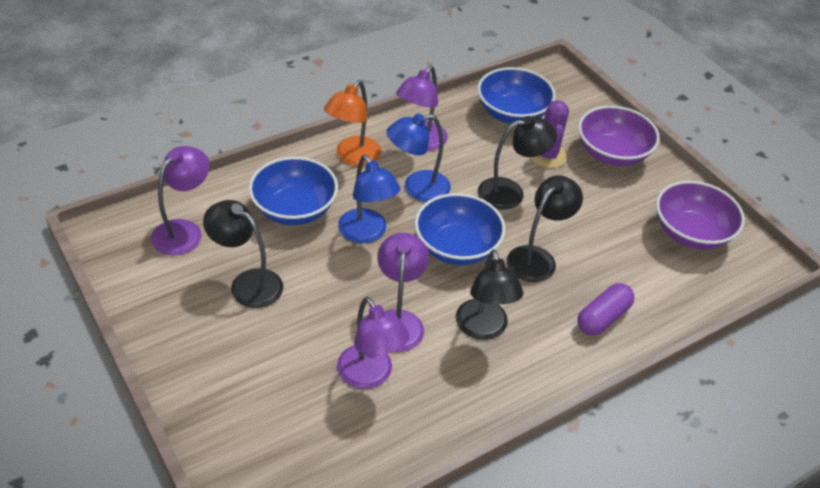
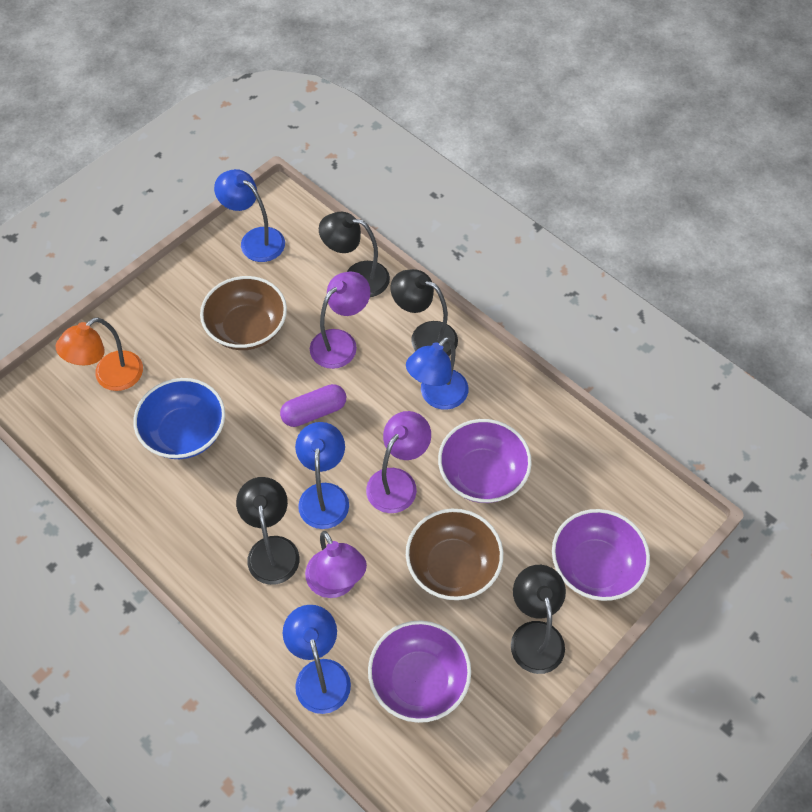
blue bowl: [249,157,338,225] [415,193,506,265] [478,67,556,124] = 3 -> [133,378,225,459] = 1
blue lamp: [338,155,401,243] [387,113,451,202] = 2 -> [214,169,285,262] [283,605,351,714] [295,422,349,529] [406,337,469,410] = 4
brown bowl: none = 0 -> [200,276,287,350] [406,509,503,600] = 2
purple bowl: [578,106,660,166] [656,181,745,250] = 2 -> [368,620,471,723] [438,419,532,503] [552,509,650,601] = 3
purple cactus: [530,100,569,168] = 1 -> none = 0
purple lamp: [151,146,210,255] [337,297,410,389] [377,233,429,352] [396,66,448,151] = 4 -> [305,531,367,598] [310,272,370,369] [366,411,431,513] = 3

